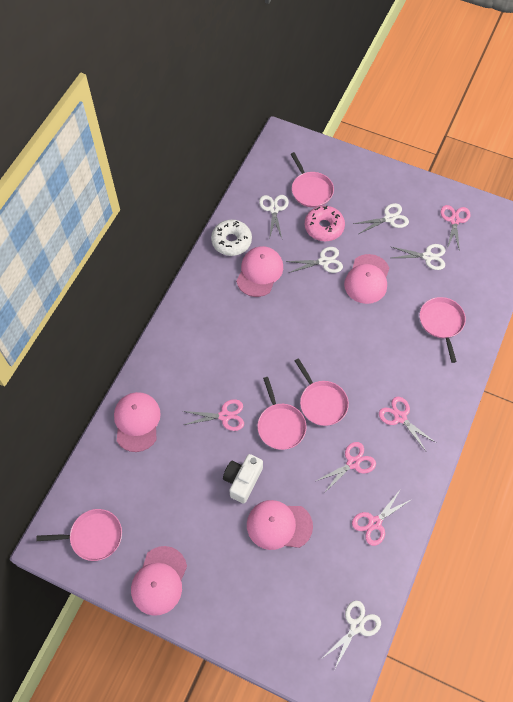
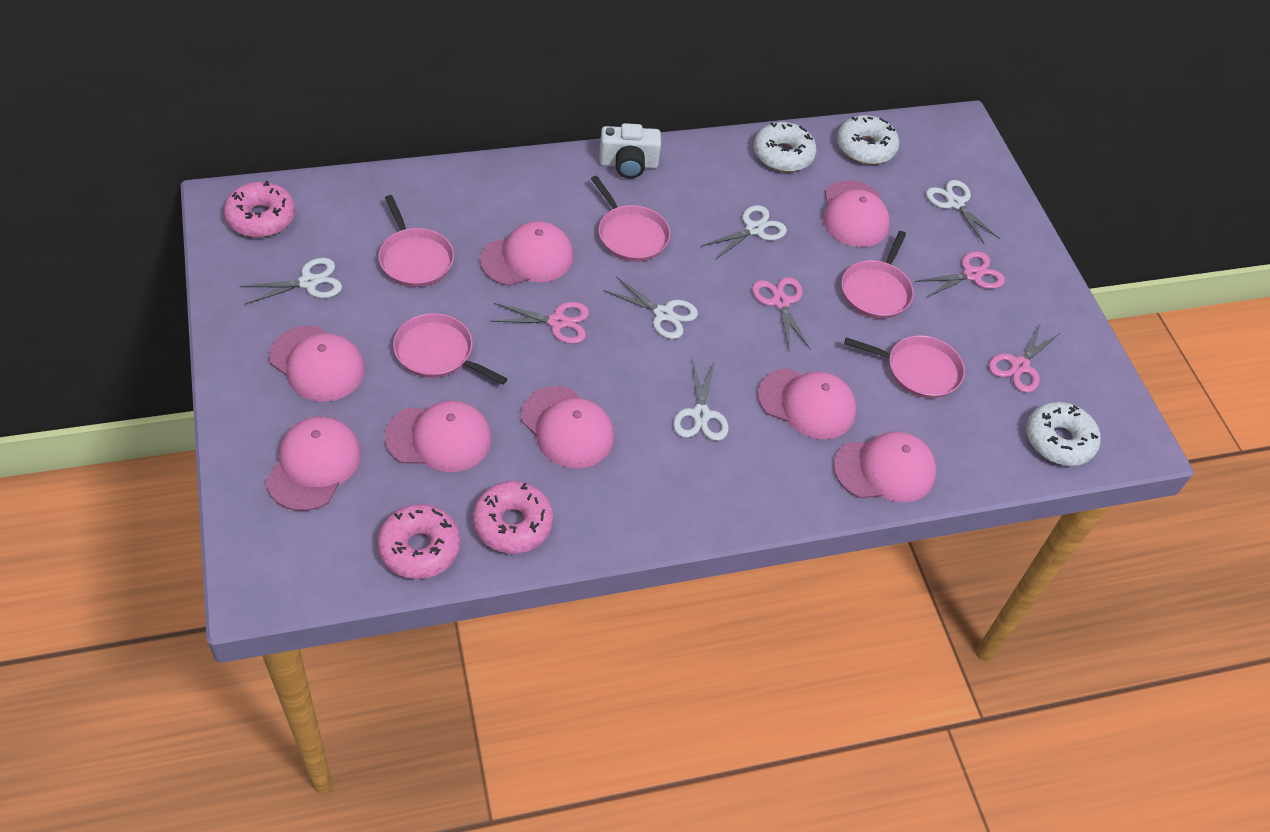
pink cap: [114,392,161,452] [131,546,187,616] [236,246,283,297] [247,500,313,550] [344,254,389,304] = 5 -> [266,417,361,511] [269,325,365,402] [385,401,491,472] [480,221,573,286] [521,386,614,468] [758,368,856,439] [823,180,890,247] [833,432,936,502] = 8
pink donut: [305,205,345,241] = 1 -> [224,181,295,237] [377,504,460,579] [473,481,553,554] = 3
pink scissors: [183,399,244,431] [316,442,376,493] [352,489,410,546] [379,397,436,451] [441,205,470,251] = 5 -> [490,302,589,344] [752,277,810,349] [915,251,1005,298] [989,323,1060,393] = 4
white donut: [211,219,252,256] = 1 -> [754,122,817,172] [837,115,899,165] [1026,402,1101,466] = 3

